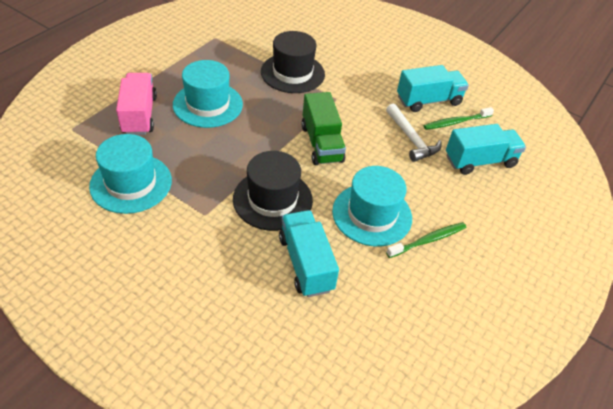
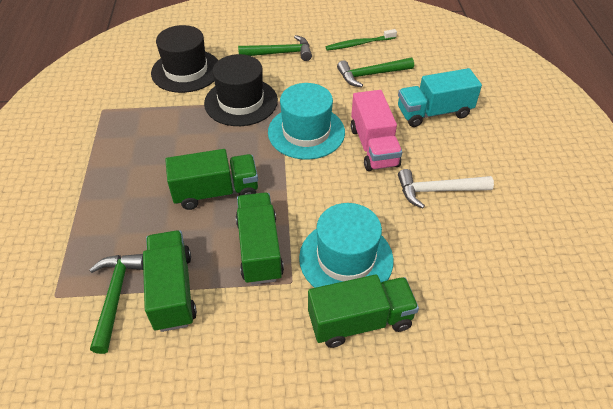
green hammer: none = 0 -> [89,254,143,354] [238,35,312,61] [337,57,414,87] = 3
green toothbrush: [386,222,466,258] [424,107,494,130] = 2 -> [326,29,397,51] = 1
green truck: [302,92,346,165] = 1 -> [143,230,197,332] [165,149,258,210] [236,192,284,285] [308,274,419,348] = 4
turquoise hat: [89,134,172,214] [173,60,243,128] [332,166,412,247] = 3 -> [268,83,345,160] [299,203,393,288] = 2
turquoise truck: [279,210,339,297] [397,65,469,112] [446,124,526,175] = 3 -> [398,68,482,127] = 1

